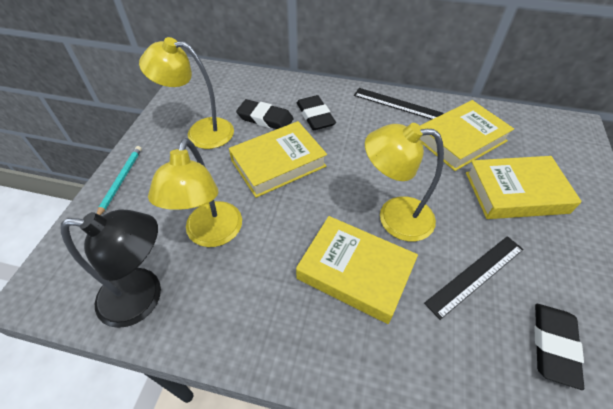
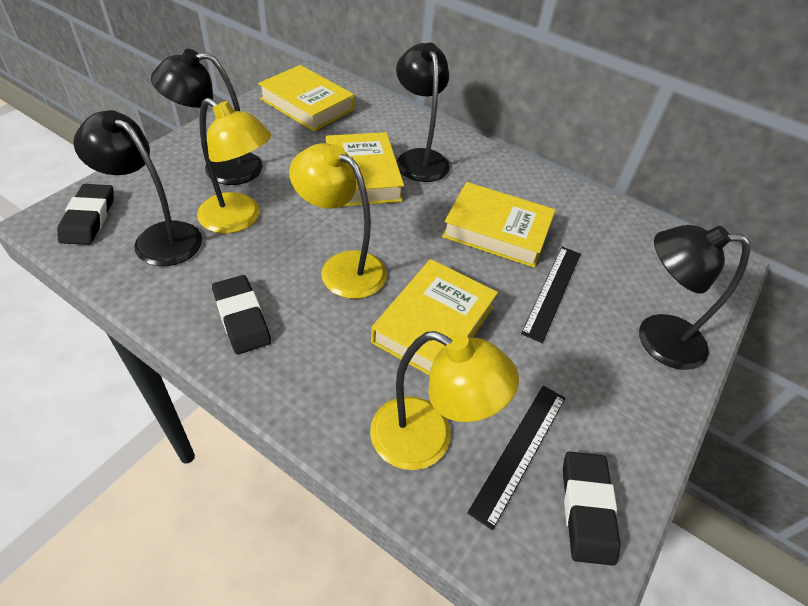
black lamp: [61,209,161,328] = 1 -> [74,110,202,266] [151,49,263,185] [396,43,450,182] [639,225,750,370] = 4
turquoise pencil: [96,146,142,215] = 1 -> none = 0

